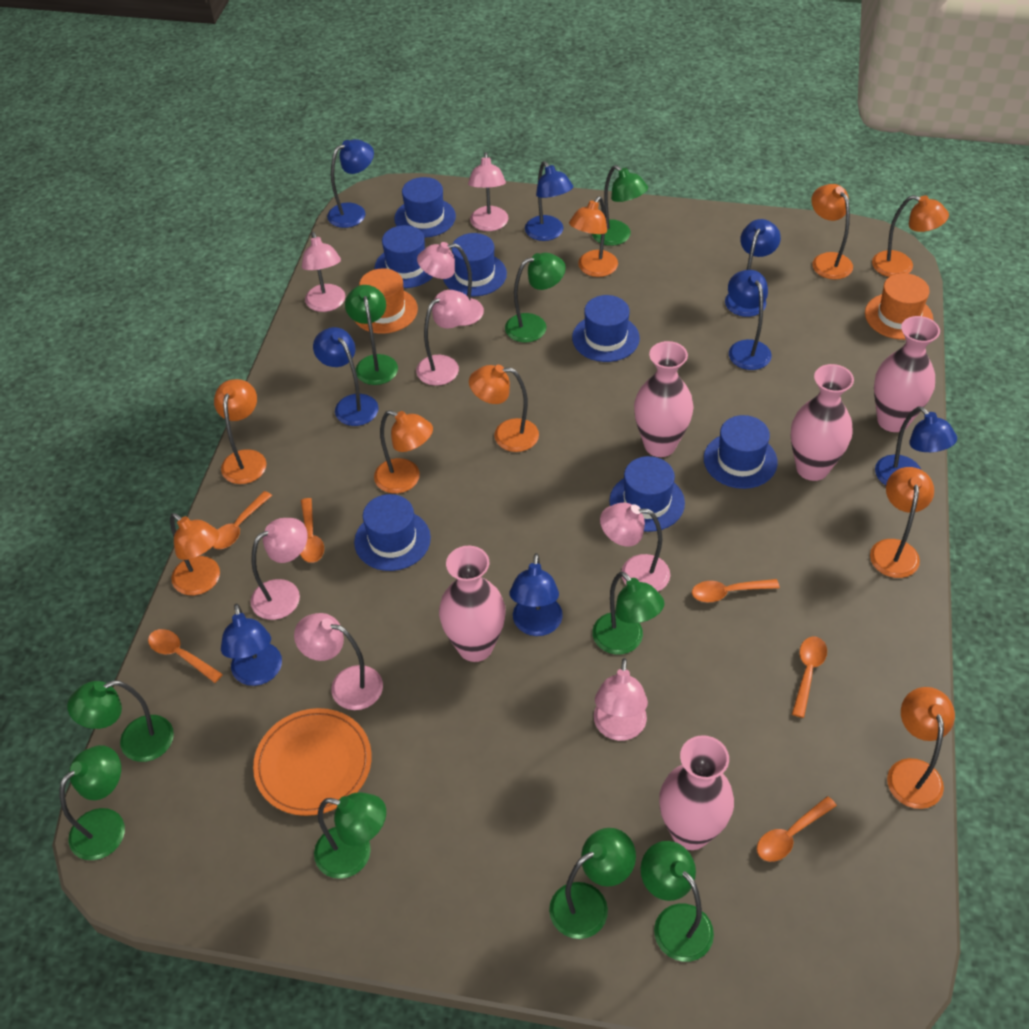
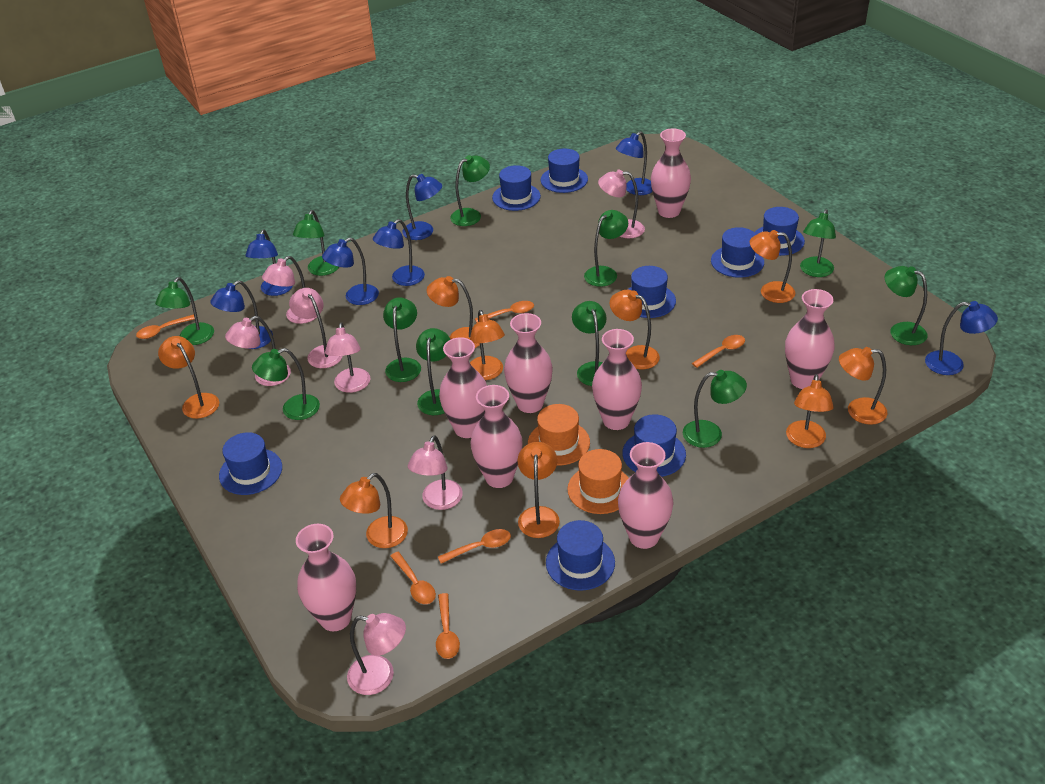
blue hat: [354,494,431,571] [374,225,433,288] [394,177,456,238] [443,233,507,296] [572,295,640,362] [609,456,685,532] [704,415,778,489] = 7 -> [219,432,282,495] [492,165,541,211] [540,149,588,193] [546,520,615,591] [622,414,686,477] [627,266,676,318] [711,227,764,278] [755,207,805,256] = 8
blue lamp: [221,604,282,686] [313,327,379,426] [327,139,374,228] [510,553,563,636] [525,161,573,241] [725,219,781,317] [728,270,772,370] [875,407,957,485] = 8 -> [210,280,273,349] [245,230,293,296] [322,237,379,305] [373,219,425,286] [402,174,442,240] [616,131,652,195] [925,301,998,375] = 7
green lamp: [59,745,125,860] [67,680,174,762] [314,792,386,879] [345,285,398,385] [505,253,566,342] [549,828,636,939] [592,165,648,246] [592,572,664,655] [641,841,714,962] = 9 -> [155,277,214,345] [252,348,320,420] [293,210,339,276] [383,297,421,382] [416,328,450,415] [450,155,490,226] [572,301,607,386] [584,210,628,287] [683,370,747,448] [800,209,836,277] [885,266,928,345] = 11
orange plate: [253,708,372,816] = 1 -> none = 0
pink lamp: [251,518,308,620] [294,613,383,710] [302,232,345,312] [416,290,471,386] [417,242,484,326] [468,152,508,231] [594,658,648,741] [600,503,670,591] = 8 -> [225,316,291,386] [262,256,317,324] [289,288,342,368] [325,322,371,393] [347,613,406,695] [408,435,463,510] [598,170,645,238] = 7
pink vase: [439,546,506,662] [634,341,694,457] [659,735,734,850] [791,364,854,481] [874,316,940,432] = 5 -> [296,524,356,631] [439,337,487,438] [471,385,523,488] [504,313,553,413] [592,329,642,430] [618,442,674,549] [651,128,691,218] [785,289,835,389] = 8

